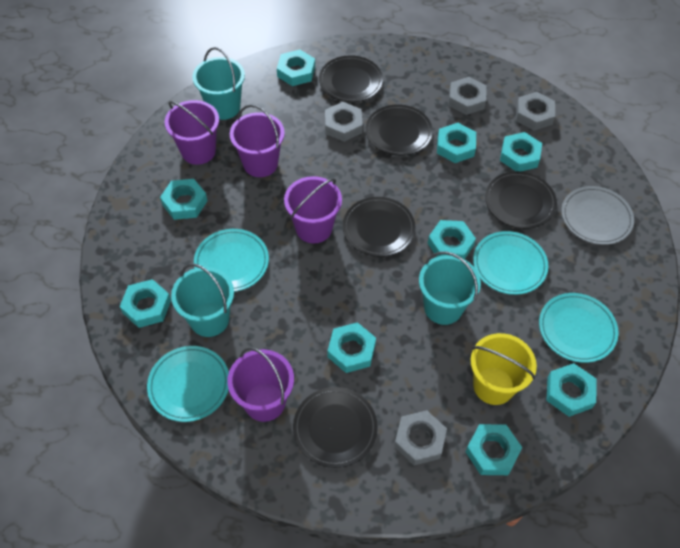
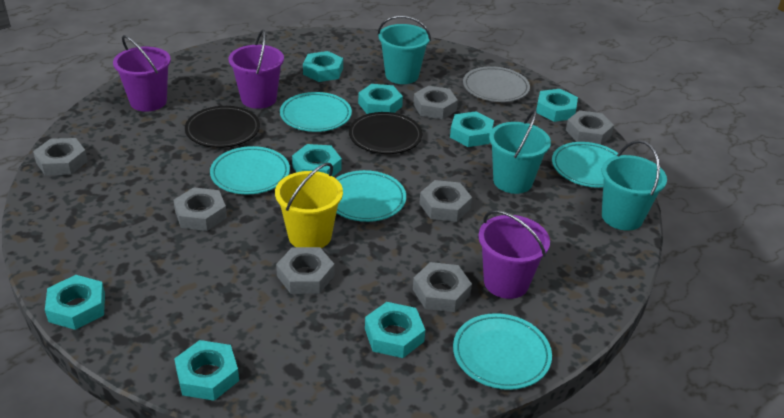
black plate: [293,387,378,468] [319,55,383,102] [343,197,415,257] [366,104,433,156] [485,171,557,229] = 5 -> [185,106,260,148] [349,112,422,154] = 2
grey nut: [325,102,363,142] [394,410,447,465] [448,77,487,115] [516,92,555,131] = 4 -> [33,138,88,176] [174,187,227,231] [276,247,334,294] [413,86,458,119] [413,262,472,312] [419,180,472,222] [566,110,614,145] = 7
purple bucket: [165,100,219,165] [227,347,294,422] [230,104,285,177] [284,176,342,244] = 4 -> [113,35,171,112] [228,29,284,109] [478,210,550,299] = 3
turquoise nut: [120,279,171,328] [160,179,208,220] [277,50,315,86] [327,322,376,373] [427,220,476,259] [437,123,476,163] [465,424,522,475] [500,132,542,171] [546,363,597,417] = 9 -> [45,275,105,330] [174,340,239,401] [292,144,342,177] [303,51,343,82] [358,84,403,114] [365,302,425,358] [450,111,494,147] [536,89,578,122] = 8
turquoise plate: [147,346,229,422] [194,229,269,292] [473,231,548,295] [539,293,618,363] = 4 -> [210,146,290,194] [280,92,352,132] [336,170,406,222] [453,313,552,390] [552,142,618,188] = 5

